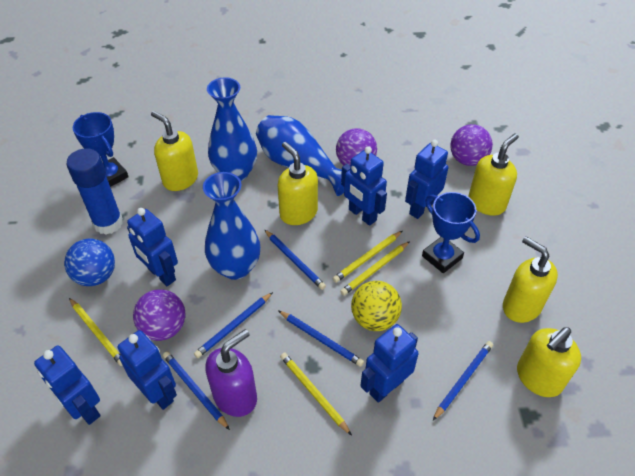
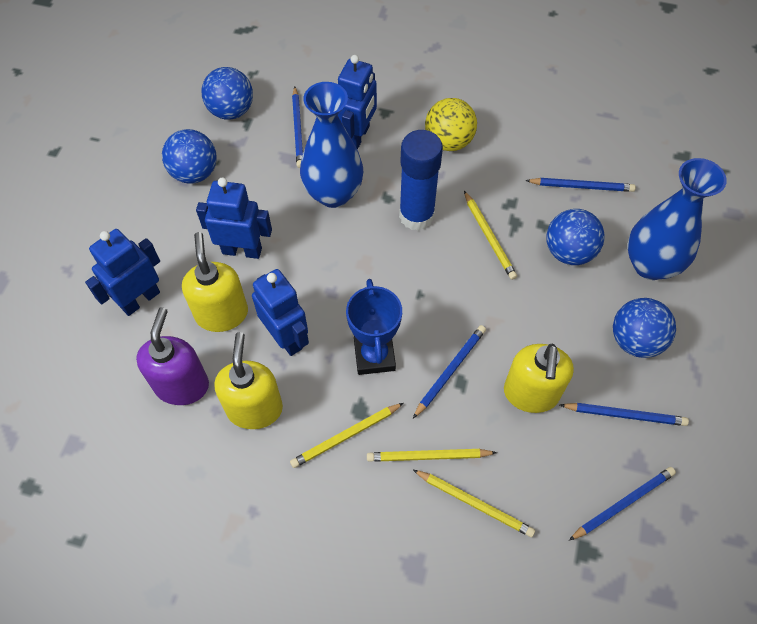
blue ball: [64,239,115,286] = 1 -> [162,129,217,184] [201,67,253,120] [546,209,605,265] [613,298,676,358] = 4
blue robot: [34,346,101,425] [117,330,177,410] [127,208,178,286] [341,146,387,226] [360,324,419,403] [405,140,449,219] = 6 -> [85,229,160,316] [196,177,272,259] [252,269,309,356] [338,55,377,150] = 4
blue trophy: [73,112,129,187] [422,192,480,273] = 2 -> [346,279,402,375] = 1
blue vase: [203,172,260,280] [207,77,257,181] [256,115,344,196] = 3 -> [300,82,363,208] [627,158,727,280] = 2
purple ball: [133,289,185,341] [336,128,377,165] [450,124,493,166] = 3 -> none = 0
yellow soap dispenser: [151,111,198,191] [277,142,318,225] [468,133,519,216] [503,236,558,323] [517,327,581,397] = 5 -> [182,232,248,332] [215,332,283,429] [504,344,574,413] = 3

